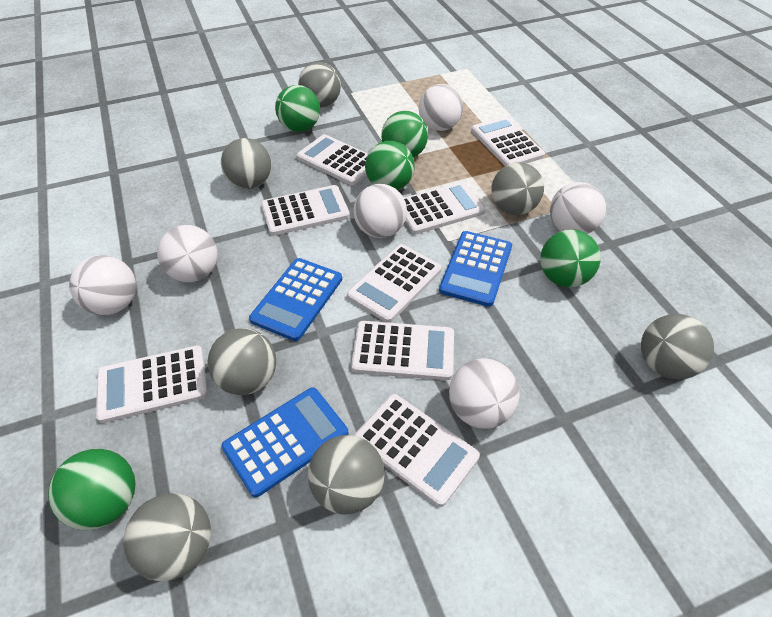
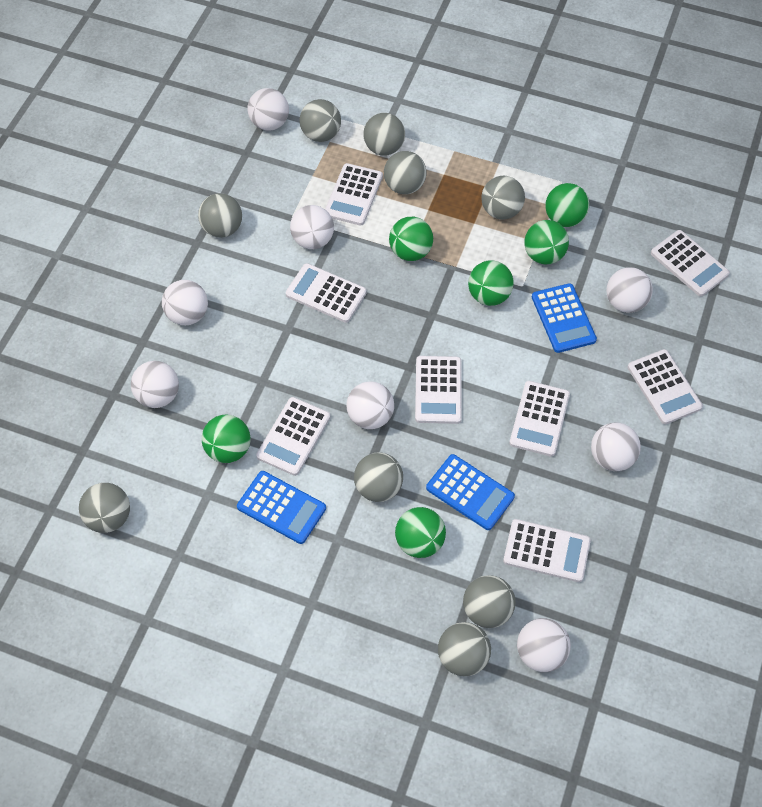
green ball: [48,449,136,530] [275,85,320,132] [365,141,415,190] [381,111,428,158] [540,229,601,287] = 5 -> [202,414,250,463] [389,217,433,261] [395,507,446,558] [468,260,514,306] [524,220,569,265] [545,183,589,227] = 6
grey ball: [123,493,211,581] [208,328,276,395] [221,138,271,189] [298,62,341,107] [308,435,385,514] [491,163,544,215] [641,314,714,379] = 7 -> [79,483,130,533] [198,193,242,238] [300,99,341,142] [354,453,403,502] [363,113,405,156] [384,151,426,194] [438,622,491,677] [463,575,515,628] [481,176,525,220] = 9
white ball: [69,255,136,315] [157,225,217,282] [354,184,407,238] [419,84,463,131] [449,358,520,429] [550,182,606,234] = 6 -> [131,361,179,408] [162,280,208,325] [247,88,289,131] [290,205,334,249] [346,382,394,429] [517,618,571,672] [591,422,641,471] [606,267,653,313] = 8

